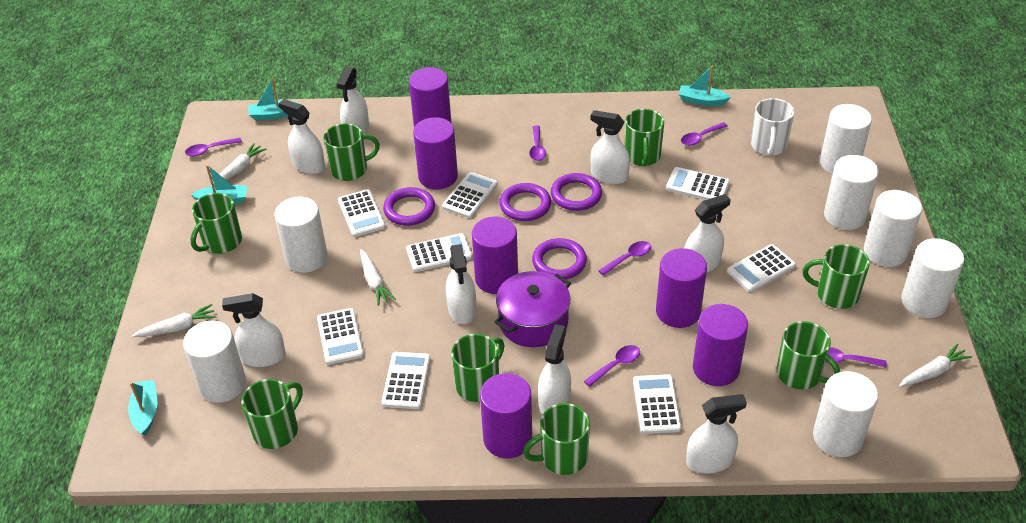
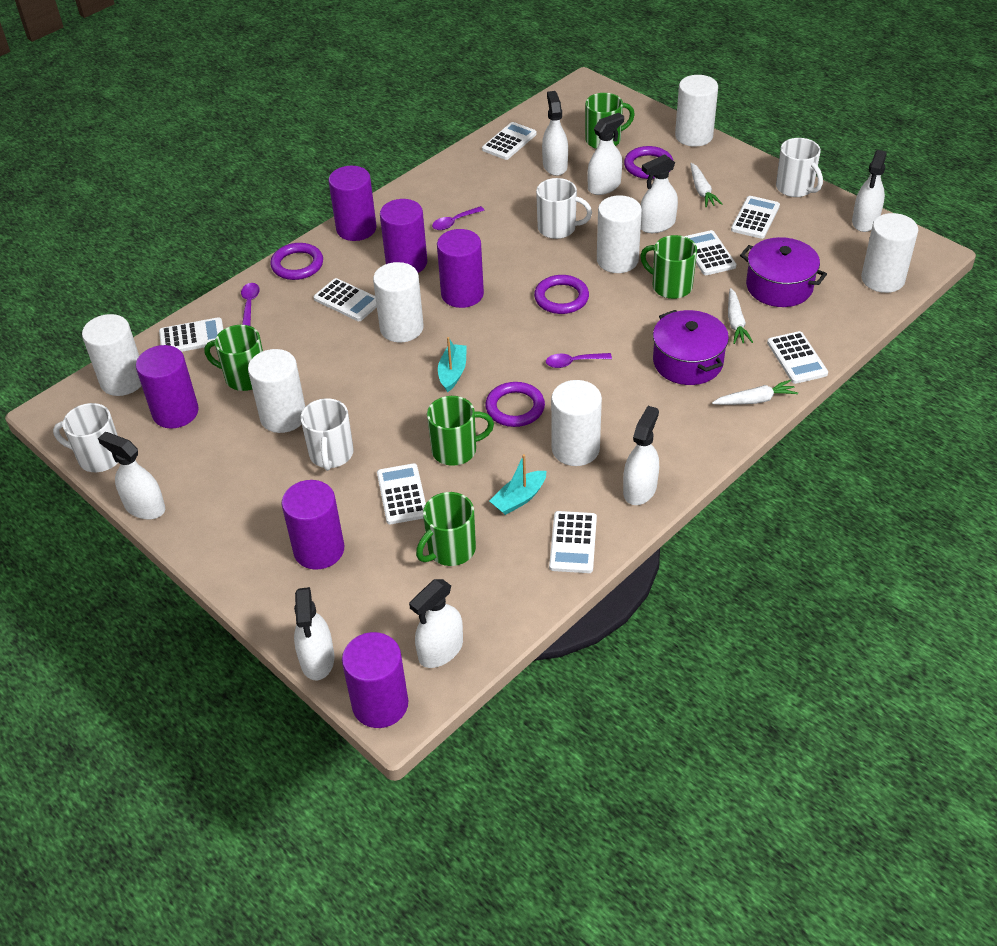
green mug: [190,193,242,253] [241,379,303,449] [324,123,380,181] [451,334,504,402] [523,403,590,475] [625,109,664,166] [777,321,840,390] [803,244,870,309] = 8 -> [204,325,263,391] [416,492,476,566] [427,396,494,466] [585,93,635,149] [640,235,697,299] = 5
purple pot: [495,271,571,347] = 1 -> [653,310,729,385] [740,237,827,307] = 2
purple spoon: [185,138,242,156] [529,125,546,161] [584,345,640,387] [598,241,651,275] [681,122,728,146] [826,347,887,367] = 6 -> [241,283,260,326] [432,206,484,230] [546,353,612,368] = 3
turquoise boat: [128,380,157,436] [191,165,247,204] [248,79,300,120] [679,66,731,106] = 4 -> [438,337,467,392] [489,454,546,515] = 2
white carrot: [132,304,217,337] [211,143,267,186] [360,249,396,306] [899,344,972,387] = 4 -> [690,163,722,207] [712,380,798,405] [728,288,753,344] = 3
white mug: [751,98,795,156] = 1 -> [53,403,118,472] [301,398,354,471] [536,178,592,239] [776,138,823,197] = 4

